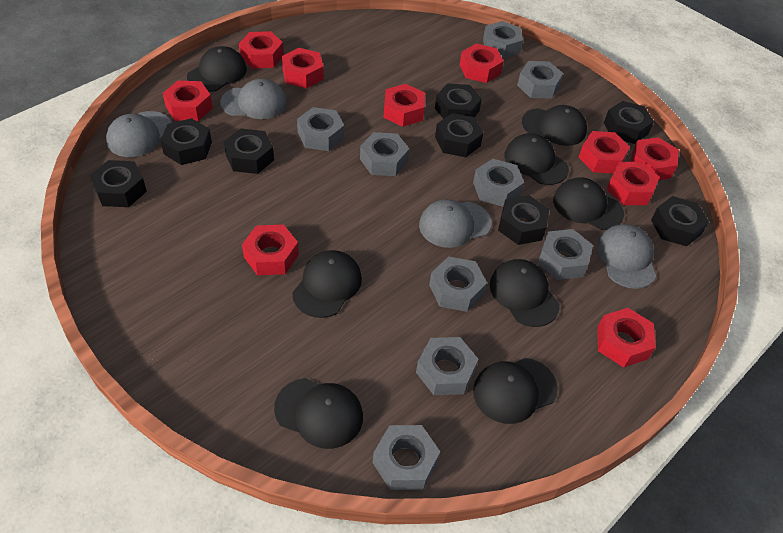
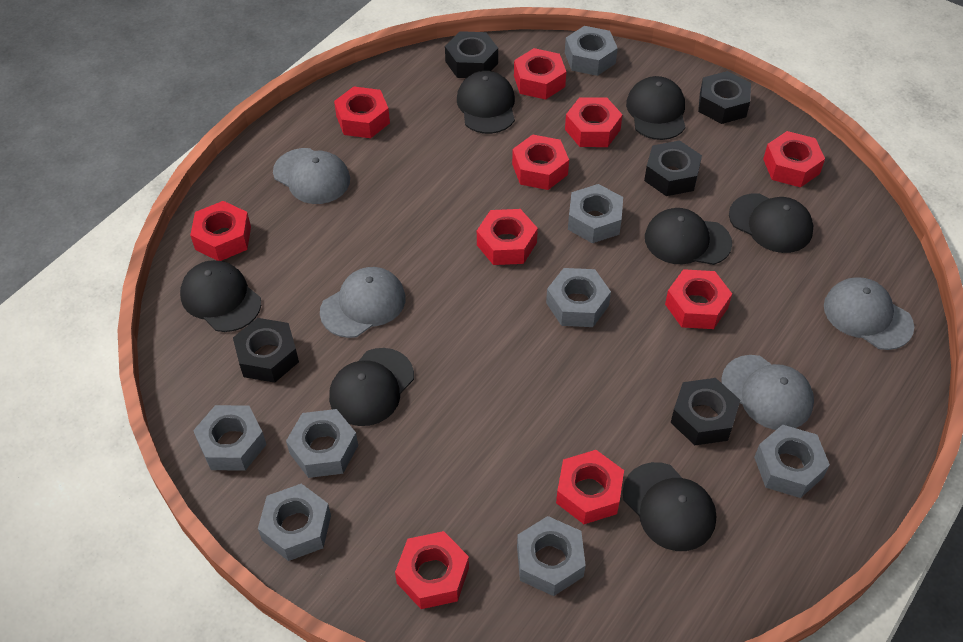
black cap: [187,46,247,92] [274,378,363,449] [292,250,362,318] [473,358,558,424] [490,259,560,327] [504,133,569,185] [522,105,587,146] [553,177,624,230] = 8 -> [180,260,261,332] [329,348,414,426] [457,71,515,134] [622,462,716,551] [626,76,685,140] [645,208,732,265] [729,193,813,253] = 7
black nut: [90,160,147,207] [160,118,212,165] [224,129,274,174] [435,83,482,119] [435,113,483,157] [498,195,549,245] [604,101,654,144] [651,196,709,246] = 8 -> [233,318,299,383] [445,31,498,78] [644,140,702,196] [671,378,740,445] [698,71,751,124] = 5
grey nut: [297,107,344,151] [360,132,409,176] [373,425,440,490] [416,337,479,395] [429,256,487,312] [473,159,524,207] [483,21,523,59] [517,61,563,99] [538,229,593,280] = 9 -> [193,405,267,471] [258,484,331,561] [286,409,358,478] [517,516,586,596] [546,268,611,327] [565,26,618,76] [568,184,623,243] [754,425,830,498] = 8

